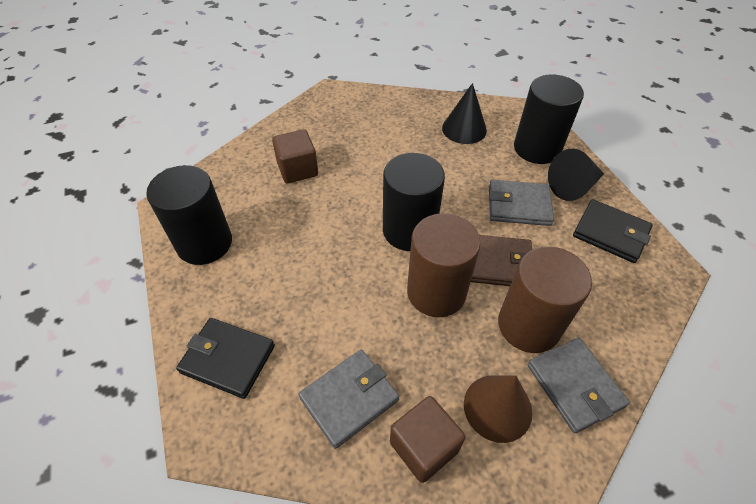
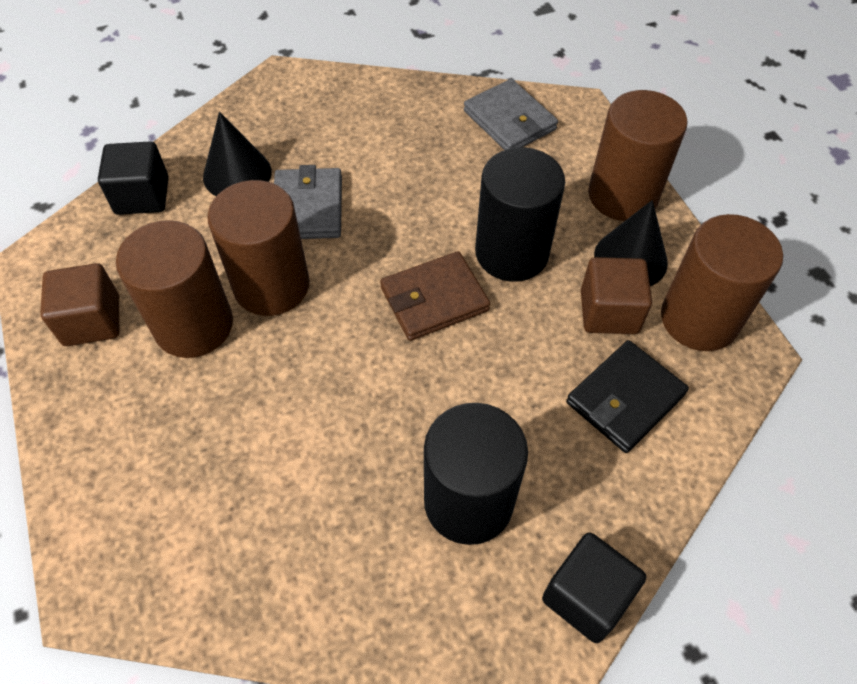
black cube: none = 0 -> [98,141,169,215] [542,532,646,643] = 2
black cylinder: [146,165,232,265] [383,153,445,251] [514,75,584,164] = 3 -> [424,403,528,545] [475,147,565,282] = 2
black wallet: [176,318,275,399] [573,199,653,263] = 2 -> [566,340,689,453] = 1
brown cone: [464,375,532,443] = 1 -> none = 0
brown cylinder: [407,213,481,317] [498,246,592,353] = 2 -> [116,220,233,358] [207,180,310,316] [588,90,688,221] [661,214,783,351] = 4
grey wallet: [298,350,399,449] [489,180,554,226] [528,338,630,433] = 3 -> [274,165,342,239] [464,79,558,150] = 2

